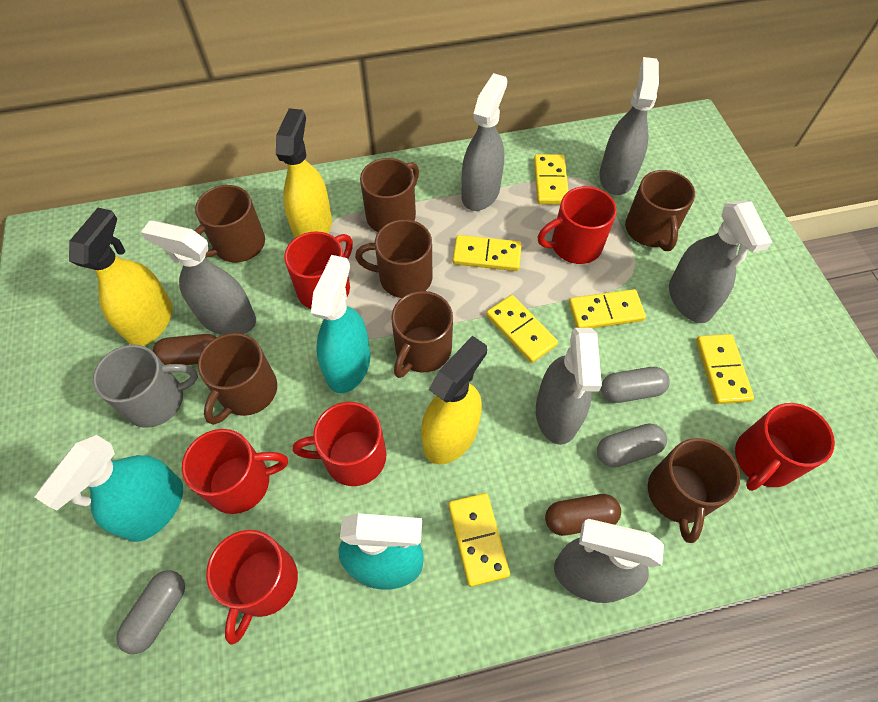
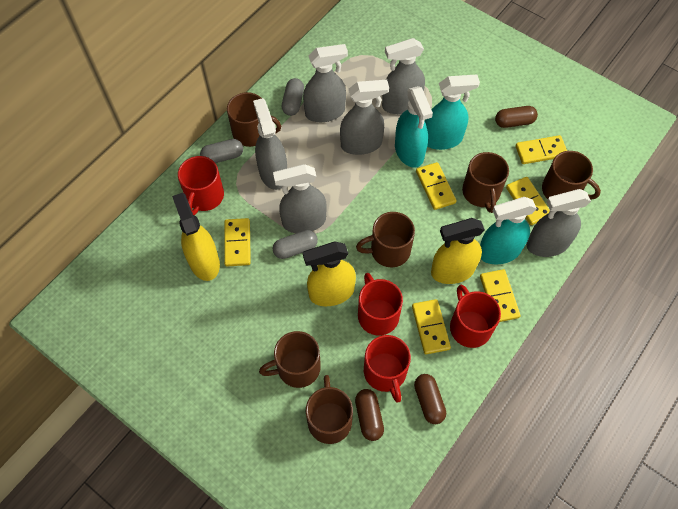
brown capsule: [153,334,217,365] [545,494,621,536] = 2 -> [355,389,384,441] [414,374,446,424] [495,106,538,128] = 3
brown mug: [195,185,265,262] [198,333,277,425] [355,219,432,298] [360,158,419,232] [392,291,453,378] [625,170,695,251] [648,438,740,543] = 7 -> [227,92,281,147] [259,331,321,388] [306,375,353,444] [356,212,415,267] [462,152,509,213] [542,151,601,200] = 6
grey mug: [93,345,198,428] = 1 -> none = 0
red mug: [182,429,288,514] [206,530,298,645] [284,231,353,309] [293,402,387,486] [538,186,617,264] [735,403,835,491] = 6 -> [178,156,224,215] [358,273,403,335] [364,335,411,403] [450,285,501,348] = 4

